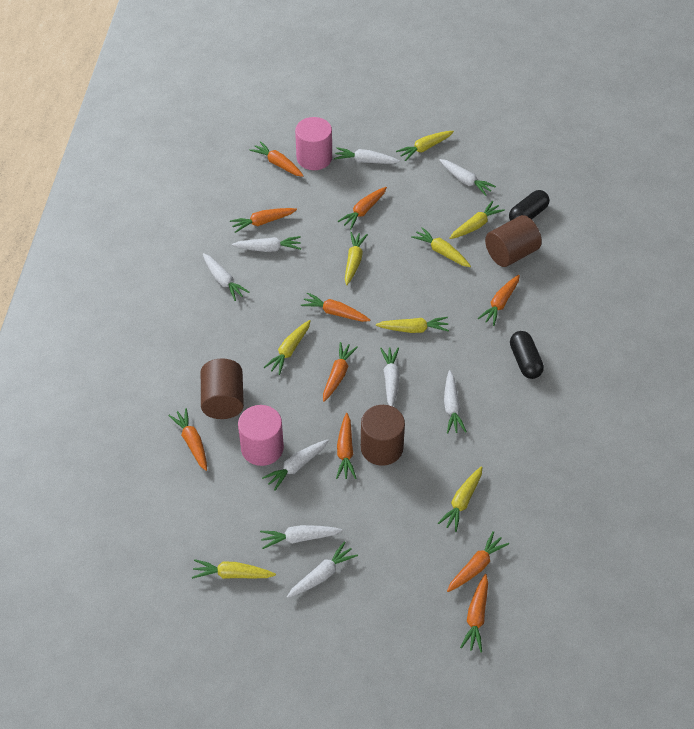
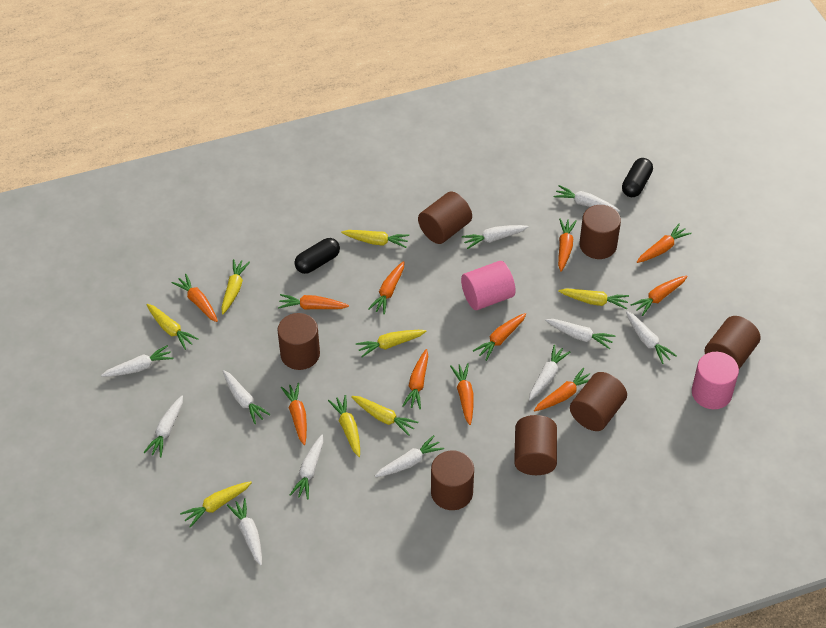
brown cylinder: [201,358,244,419] [361,405,405,466] [485,215,542,267] = 3 -> [277,313,320,370] [418,192,472,244] [431,451,474,510] [514,415,557,475] [570,372,627,431] [579,205,621,259] [704,316,761,369] = 7
orange carrot: [168,408,207,471] [230,208,297,233] [249,141,304,177] [301,292,370,322] [323,342,358,402] [336,413,356,479] [338,187,387,229] [447,531,509,592] [460,574,488,653] [478,275,520,326] = 10 -> [171,274,218,322] [278,294,349,310] [281,383,307,445] [368,261,404,315] [402,349,428,409] [450,363,474,425] [473,313,526,361] [534,368,590,411] [558,219,577,272] [630,276,688,316] [637,224,691,263] = 11
white carrot: [203,253,250,301] [232,236,301,252] [260,525,343,549] [262,440,329,491] [287,541,358,598] [334,147,400,164] [380,347,400,407] [439,159,496,196] [444,370,467,433] = 9 -> [101,345,173,377] [144,395,183,458] [223,370,271,424] [227,498,262,566] [290,435,323,500] [375,435,444,477] [462,225,529,249] [529,345,570,400] [545,319,615,349] [554,185,619,212] [626,311,677,364] = 11

